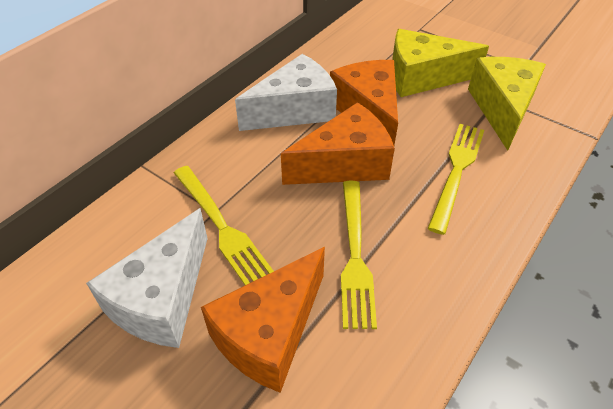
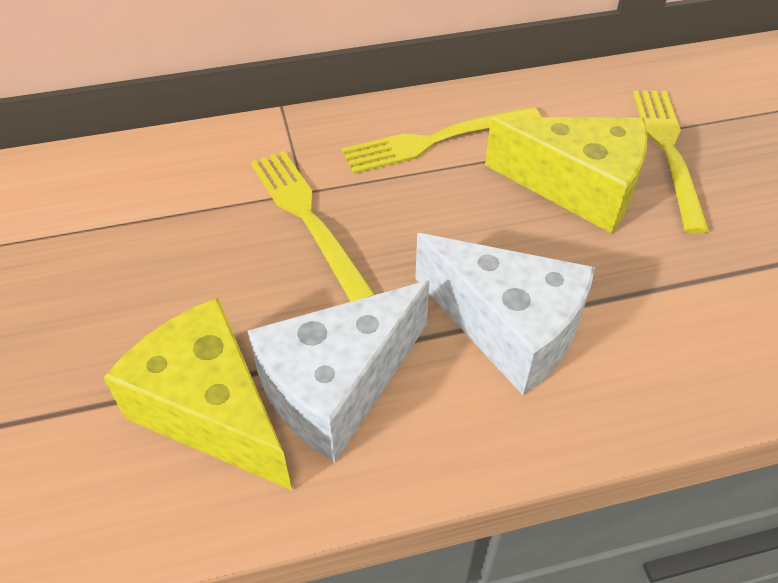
orange cheese: [201,247,325,393] [281,102,395,185] [330,60,398,145] = 3 -> none = 0

